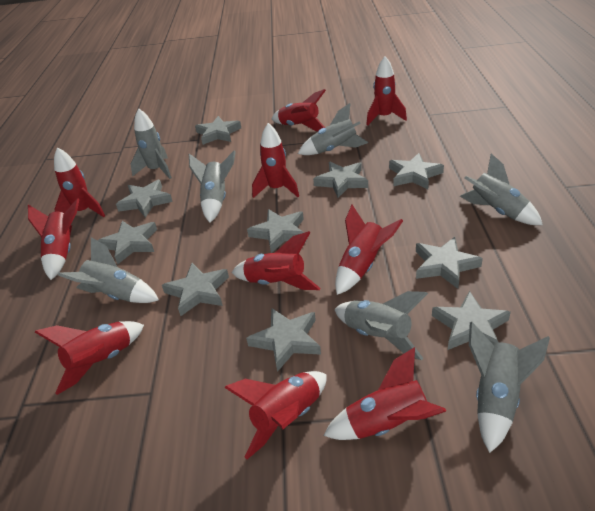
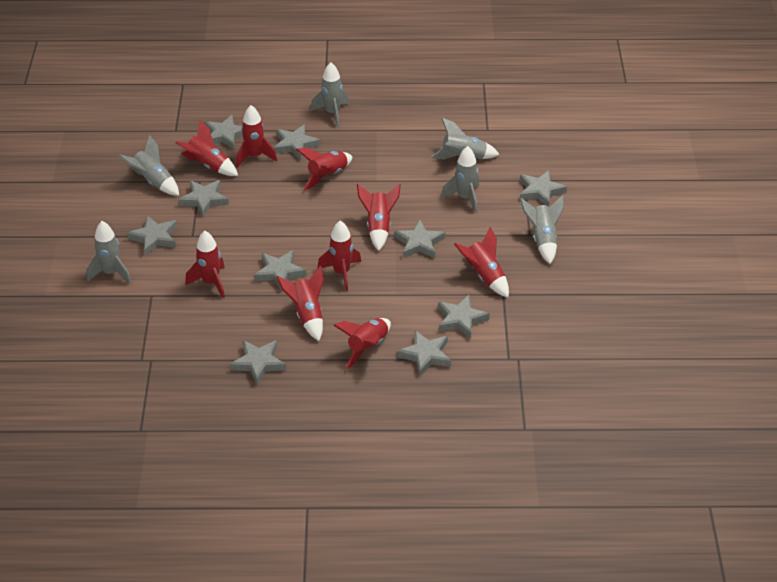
grey rocket: [58,237,159,303] [130,108,172,179] [189,150,236,222] [298,103,368,155] [334,291,428,361] [460,154,543,225] [469,322,550,453] = 7 -> [86,221,132,284] [119,135,179,196] [311,62,349,127] [431,118,500,160] [441,146,479,213] [520,195,564,264] = 6
red rocket: [28,198,79,280] [35,321,144,395] [54,147,105,217] [224,371,327,459] [232,231,320,290] [252,123,299,198] [272,89,326,131] [323,347,446,440] [335,205,403,295] [366,56,407,126] = 10 -> [175,120,238,176] [185,231,225,298] [236,105,277,168] [277,266,324,341] [296,148,352,190] [317,221,361,291] [333,318,391,370] [357,184,401,251] [454,227,509,298] = 9

